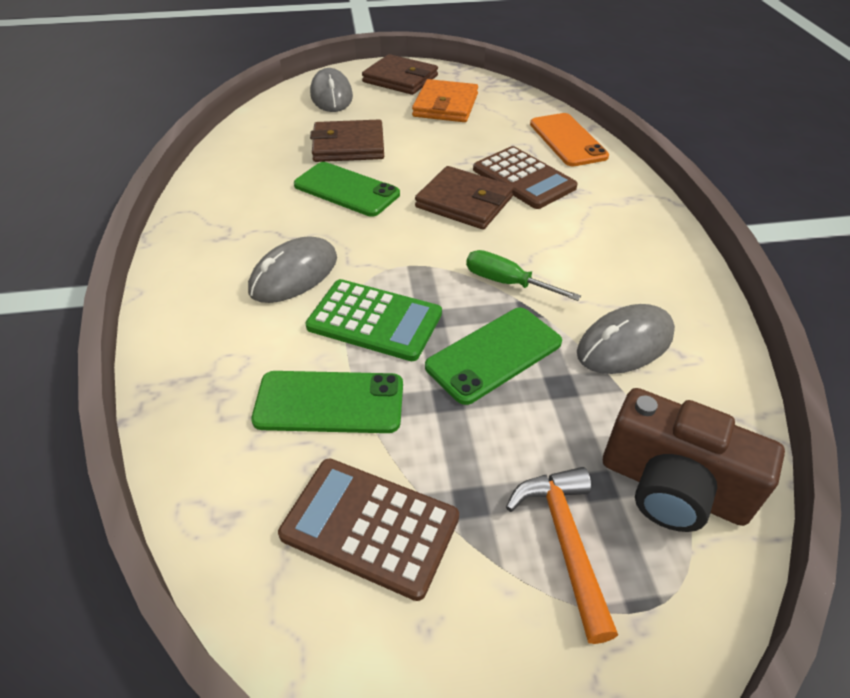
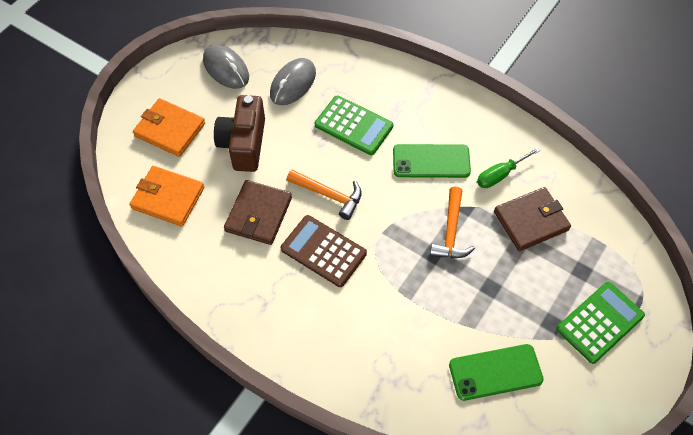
brown calculator: [278,458,459,601] [473,146,578,209] = 2 -> [281,215,367,287] = 1
brown wallet: [310,120,384,162] [362,54,438,95] [415,166,514,229] = 3 -> [224,180,292,245] [494,187,571,251] = 2
green calculator: [305,279,442,361] = 1 -> [315,95,394,155] [556,282,645,364] = 2
green phone: [251,371,403,433] [294,162,400,217] [425,308,562,405] = 3 -> [393,144,471,178] [449,344,544,401] = 2
grey mouse: [248,236,337,303] [310,68,353,112] [577,304,675,374] = 3 -> [203,44,249,89] [270,58,316,105] = 2
orange hammer: [506,467,618,644] = 1 -> [287,169,362,220] [430,187,475,258] = 2
orange phone: [530,113,609,167] = 1 -> none = 0
orange wallet: [412,79,478,122] = 1 -> [129,166,204,227] [133,98,205,157] = 2

